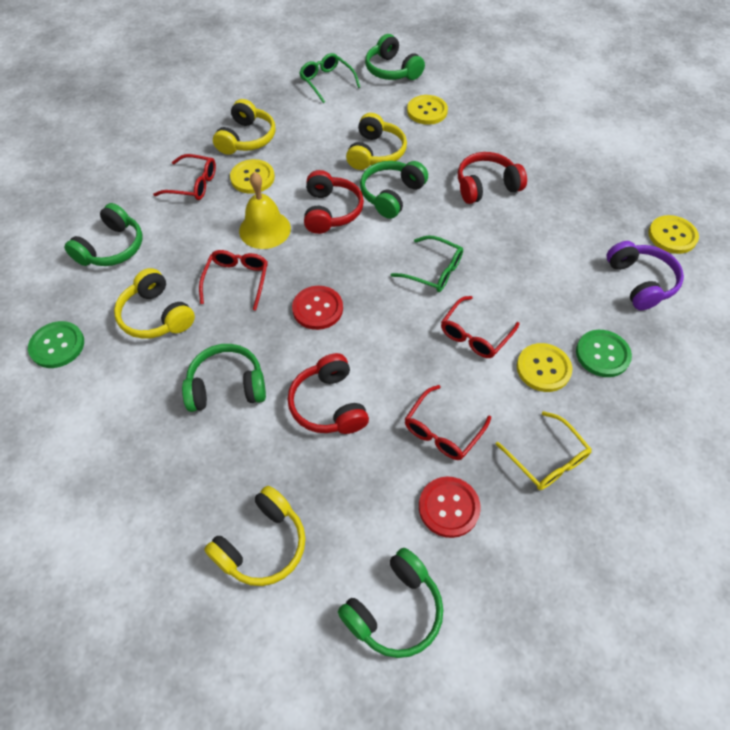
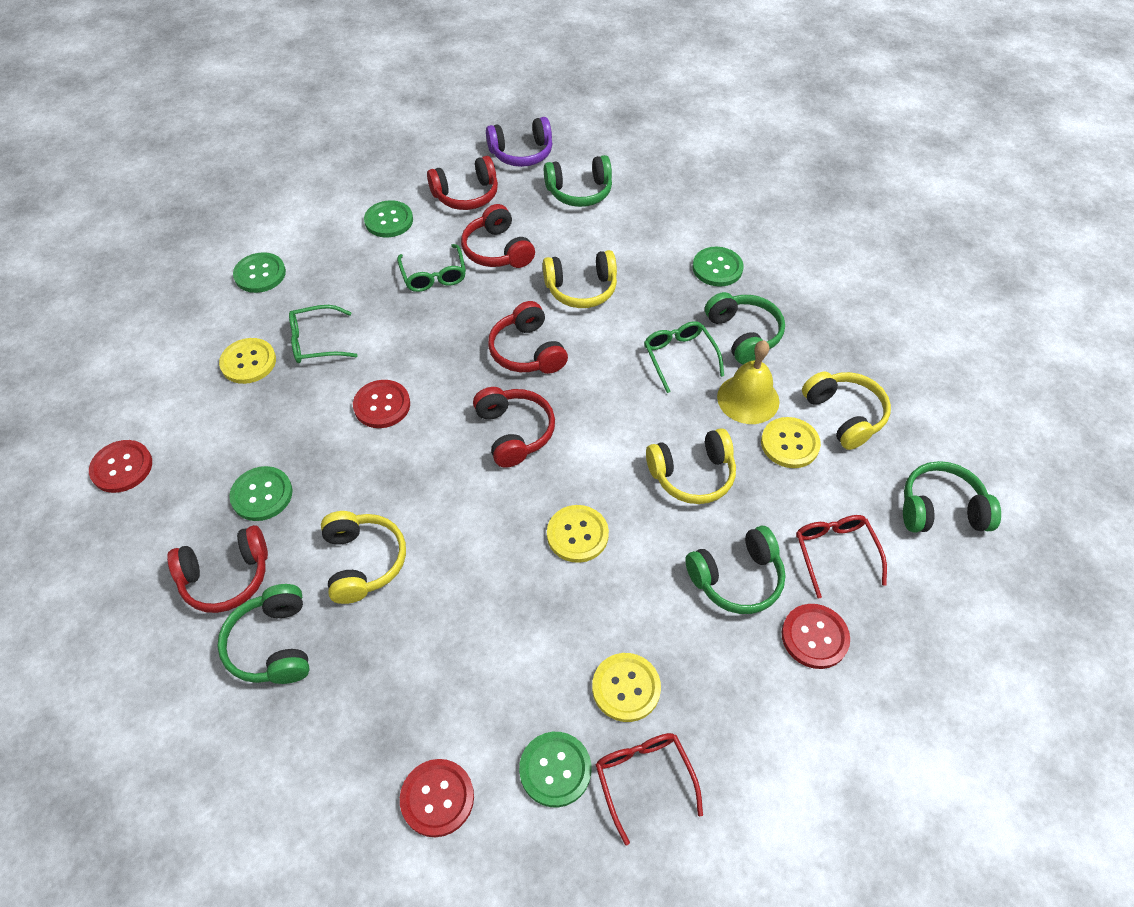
green button: [28,321,84,368] [576,330,632,377] = 2 -> [229,466,292,521] [233,252,286,293] [364,200,413,237] [519,732,591,807] [692,247,744,287] = 5
green glasses: [299,53,360,103] [391,236,463,292] = 2 -> [289,305,358,363] [397,244,466,292] [644,321,724,393] = 3
red button: [292,286,343,330] [419,477,481,538] = 2 -> [89,440,152,493] [353,380,410,428] [400,759,474,837] [782,604,850,669] = 4
red glasses: [153,154,216,200] [199,250,268,311] [405,385,491,460] [441,296,520,358] = 4 -> [596,733,703,845] [796,515,887,599] = 2
red headphones: [288,353,369,434] [304,170,364,234] [458,152,527,204] = 3 -> [167,525,268,613] [427,156,498,210] [461,204,535,268] [473,387,555,468] [488,301,568,374] = 5
yellow glasses: [495,411,592,490] = 1 -> none = 0

